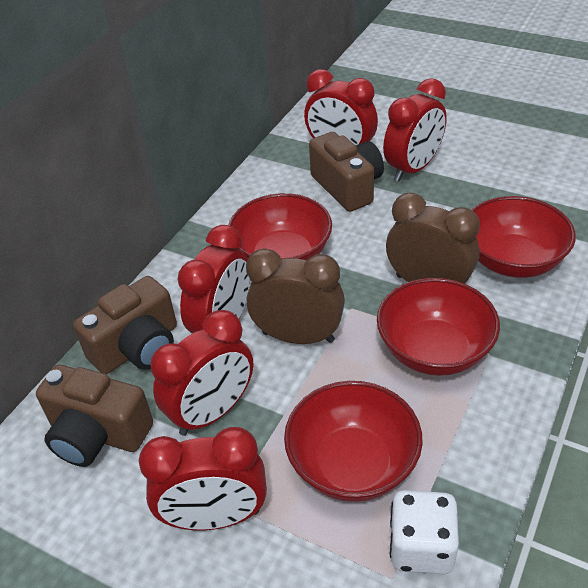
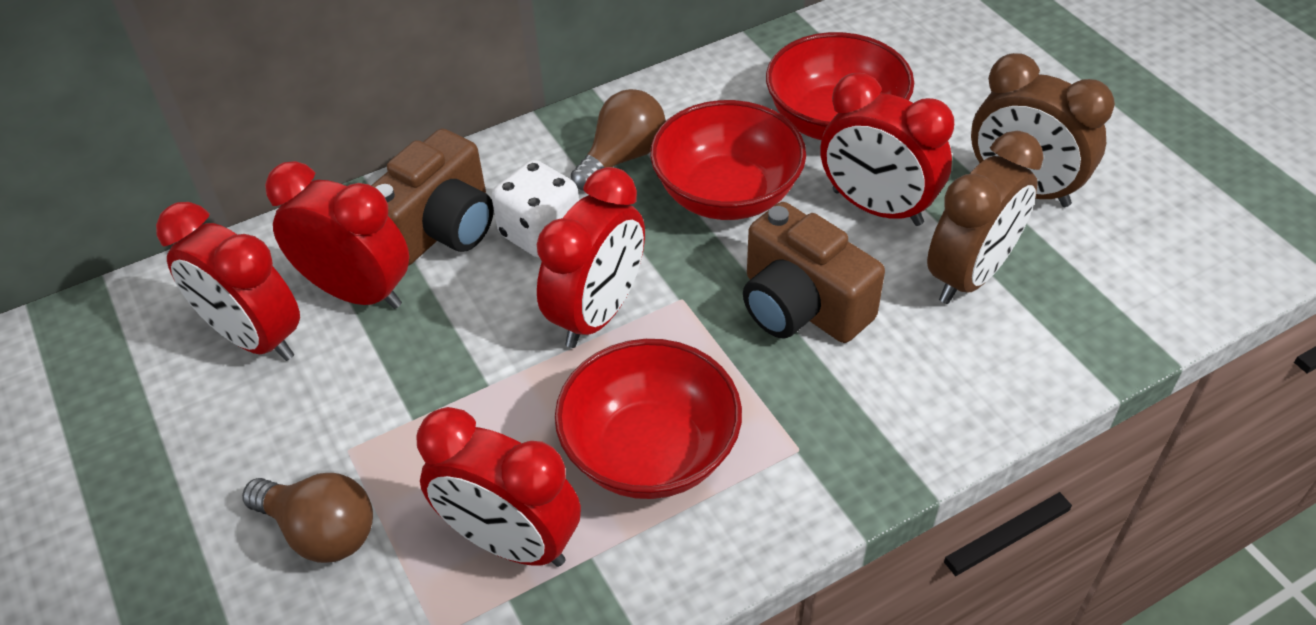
brown camera: [36,365,153,467] [73,276,177,374] [309,132,384,212] = 3 -> [371,129,494,266] [743,202,885,343] = 2
brown light bulb: none = 0 -> [242,473,373,563] [571,89,666,190] = 2
red bowl: [229,193,332,260] [284,381,423,502] [377,278,500,376] [472,196,576,278] = 4 -> [555,339,742,499] [650,100,806,220] [766,32,914,140] = 3

